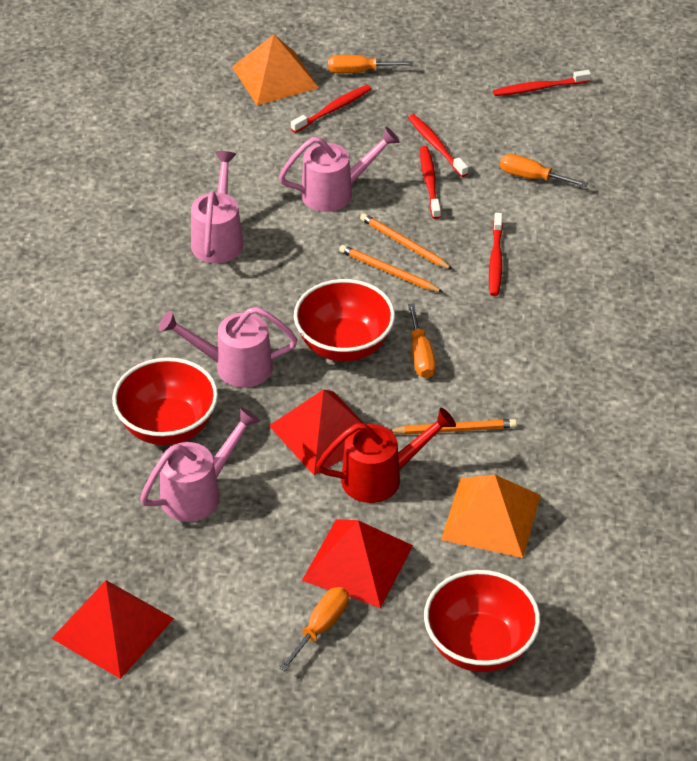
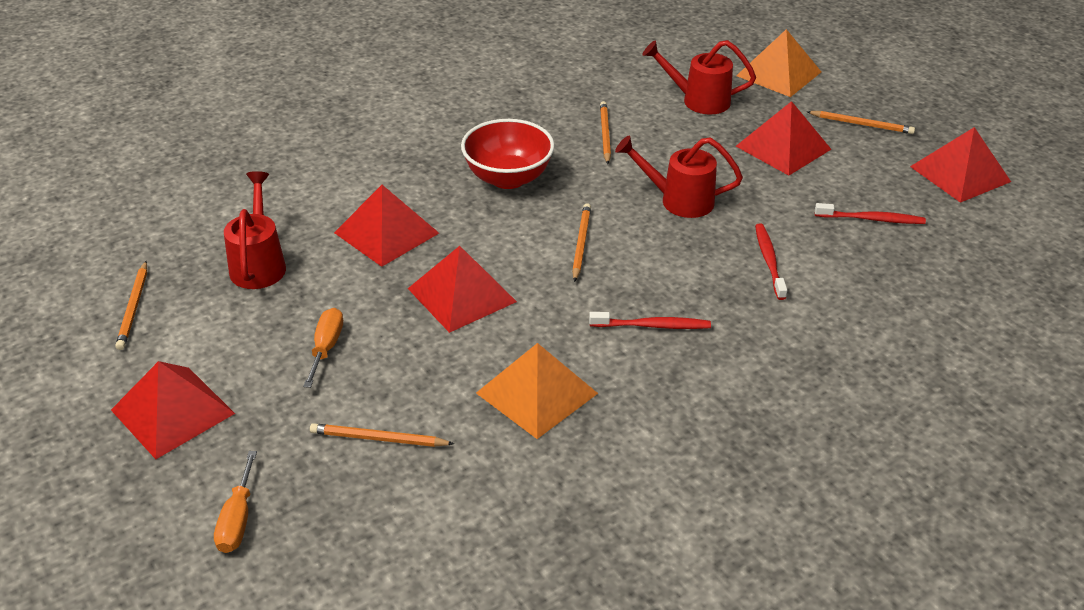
orange pencil: [339,245,444,293] [360,213,453,270] [391,419,517,435] = 3 -> [115,261,147,350] [310,423,454,447] [572,203,591,282] [600,101,611,164] [806,111,915,134] = 5
orange screwdriver: [279,587,349,671] [328,55,413,73] [408,303,436,378] [500,154,588,187] = 4 -> [214,451,257,553] [303,308,343,388] = 2
pink watering can: [140,407,260,522] [159,307,298,388] [191,151,243,263] [279,127,400,212] = 4 -> none = 0
red bowl: [112,357,218,445] [294,279,395,362] [424,570,540,672] = 3 -> [461,119,555,189] = 1
red pyramid: [51,580,174,679] [269,389,363,475] [302,519,413,608] = 3 -> [111,361,235,459] [334,185,439,267] [408,246,517,333] [736,101,831,176] [910,127,1011,203] = 5
red toothbrush: [291,85,371,133] [408,114,468,177] [420,146,441,219] [489,213,503,296] [493,70,591,96] = 5 -> [589,312,711,329] [755,224,787,300] [815,203,926,224] = 3
red watering can: [316,408,456,503] = 1 -> [224,171,286,289] [615,136,743,218] [642,40,756,115] = 3

